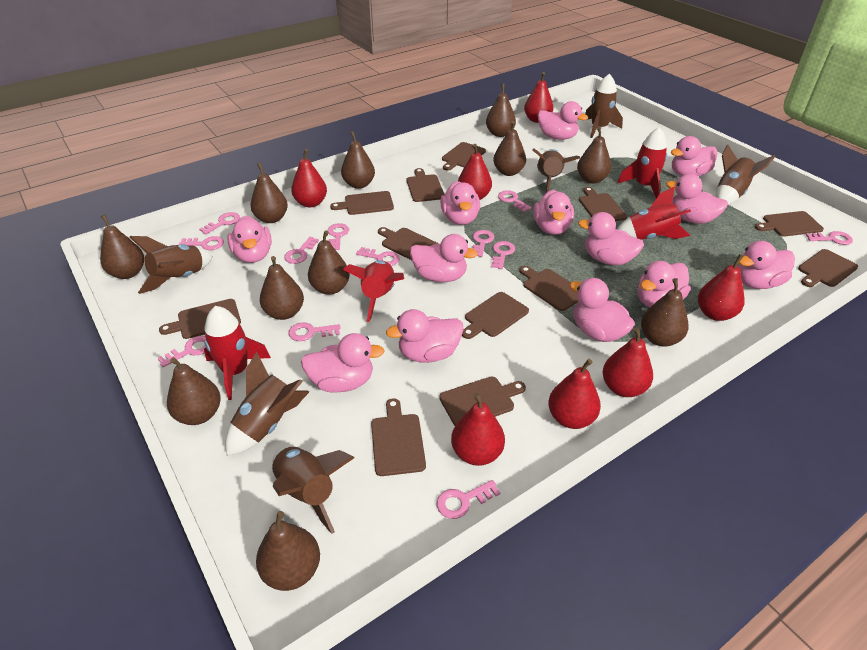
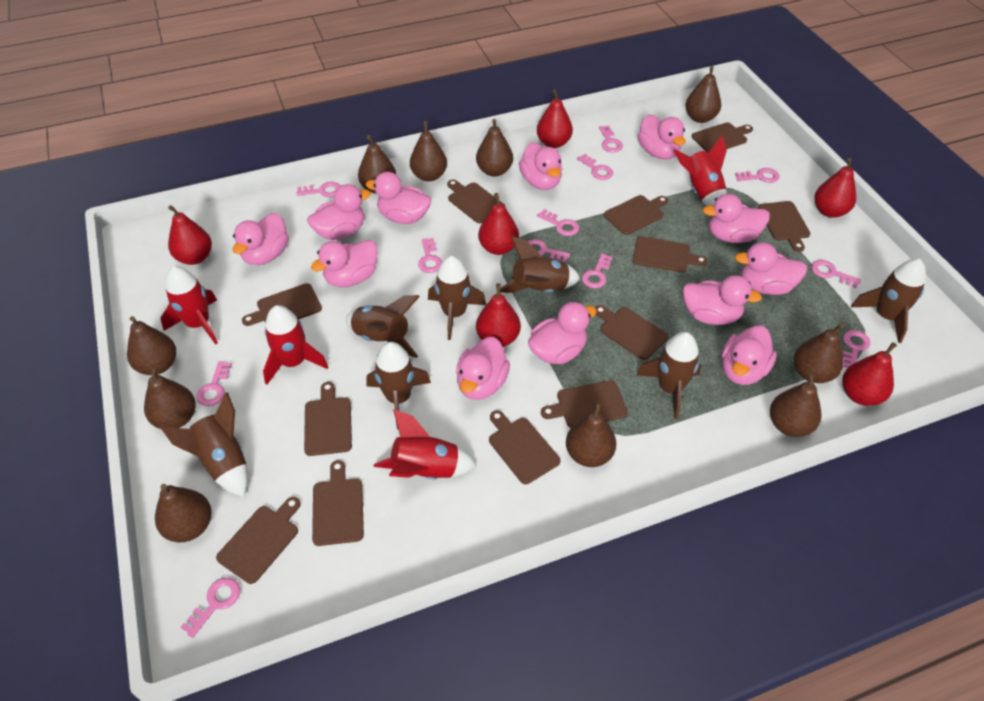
brown pear: [100,215,144,279] [167,357,221,425] [250,163,288,223] [256,511,320,591] [260,256,304,320] [308,231,350,295] [341,131,375,189] [486,84,516,137] [493,121,526,176] [577,127,611,184] [641,278,688,347] = 11 -> [127,316,176,375] [144,366,196,429] [155,484,212,543] [358,135,396,194] [410,121,447,182] [476,119,513,177] [566,402,616,467] [685,66,721,123] [770,372,821,437] [794,324,844,383] = 10
brown rocket: [130,236,213,294] [225,352,309,456] [272,447,354,534] [532,148,580,193] [585,74,623,138] [716,144,776,205] = 6 -> [161,392,248,496] [346,295,420,358] [366,342,431,429] [428,256,486,340] [500,236,580,293] [636,332,701,419] [851,259,926,343] = 7
pink duck: [227,216,272,263] [301,333,385,393] [386,309,464,363] [410,234,478,282] [440,181,480,225] [533,190,574,235] [538,101,588,140] [570,278,635,342] [578,212,644,265] [638,261,691,307] [666,174,728,224] [671,136,717,176] [738,241,795,289] = 13 -> [232,213,289,265] [307,184,371,240] [311,240,378,287] [366,172,431,224] [456,337,510,400] [519,142,563,190] [528,302,597,364] [638,114,686,160] [683,275,762,325] [703,194,770,243] [722,325,777,385] [735,242,807,295] = 12
red pear: [291,149,327,207] [451,393,505,466] [458,144,492,200] [524,72,553,123] [548,359,601,429] [603,327,653,397] [698,254,745,321] = 7 -> [168,205,212,265] [476,283,521,347] [478,193,519,255] [537,89,573,148] [814,158,856,218] [842,342,897,406] = 6

